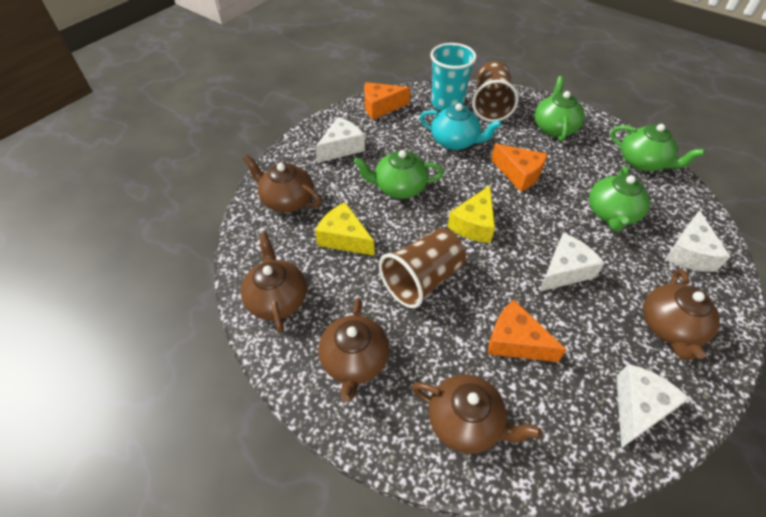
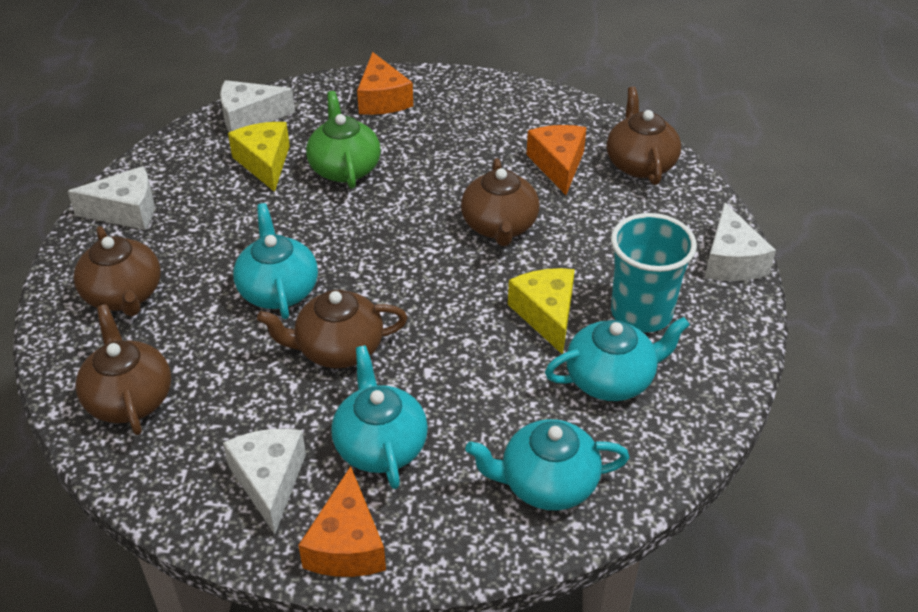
brown cup: [379,228,466,308] [472,61,519,122] = 2 -> none = 0
green teapot: [353,150,444,199] [534,76,585,142] [589,166,650,232] [610,124,705,171] = 4 -> [306,91,381,189] = 1
turquoise teapot: [420,103,502,150] = 1 -> [233,203,318,319] [331,346,428,489] [465,419,630,510] [545,317,690,401] = 4

